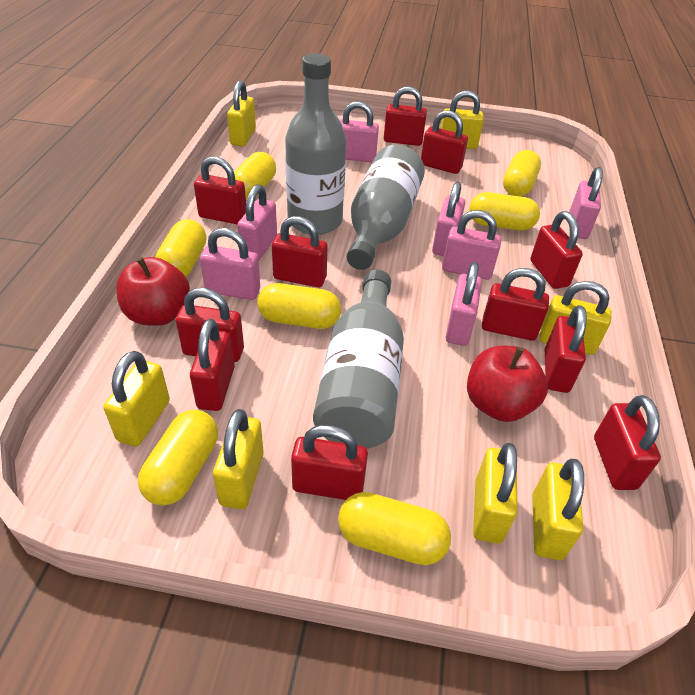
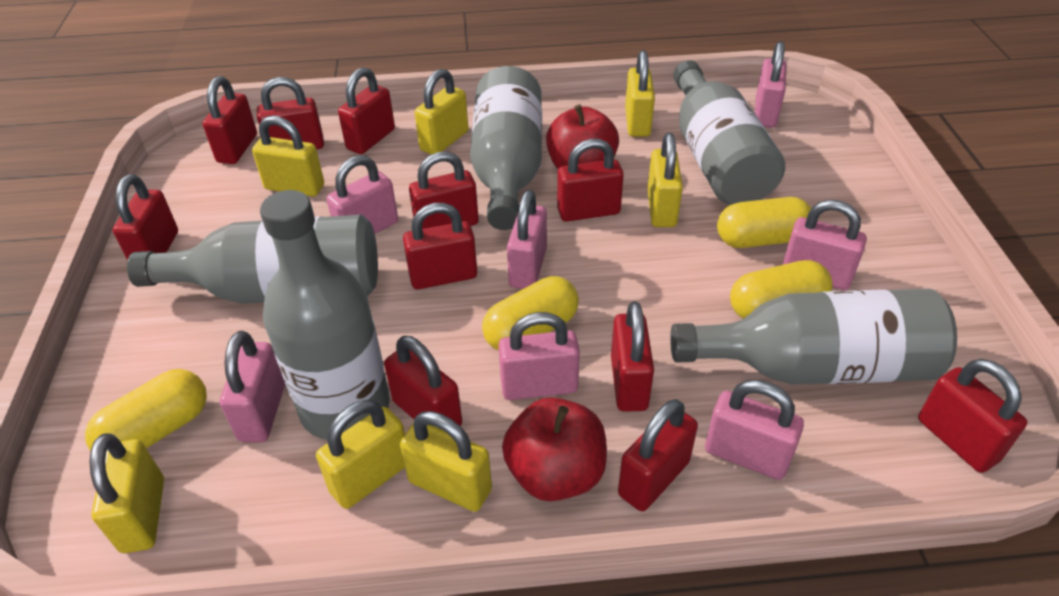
grey bottle: [285,53,346,235] [313,270,404,449] [347,145,425,270] = 3 -> [127,215,378,304] [260,190,390,440] [470,66,542,230] [670,289,957,385] [673,60,785,205] = 5
yellow capsule: [138,410,218,506] [155,219,207,277] [234,152,276,201] [257,283,341,329] [338,492,451,565] [469,192,540,231] [503,150,541,196] = 7 -> [85,369,207,451] [482,276,579,350] [717,197,812,248] [730,260,833,319] = 4

